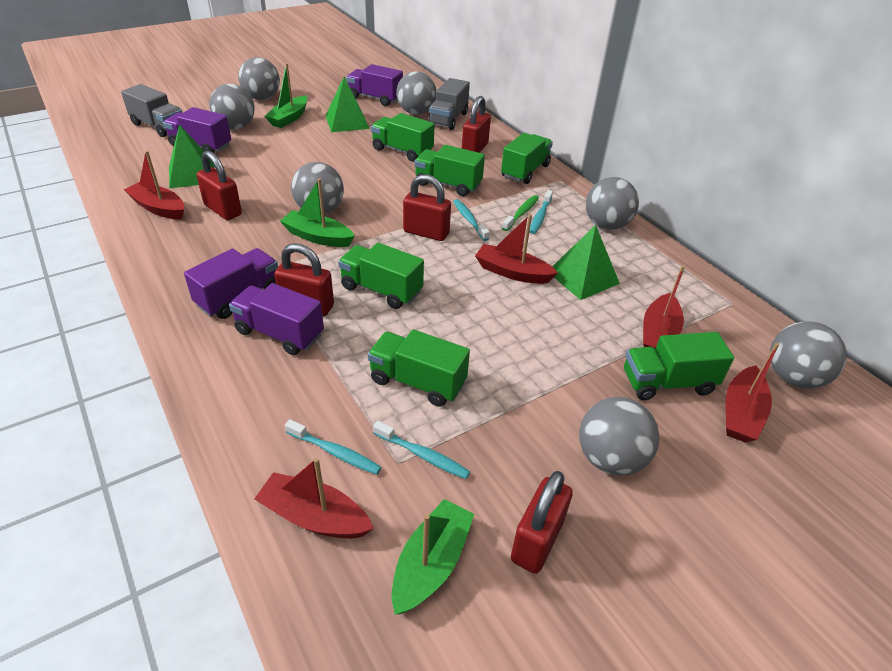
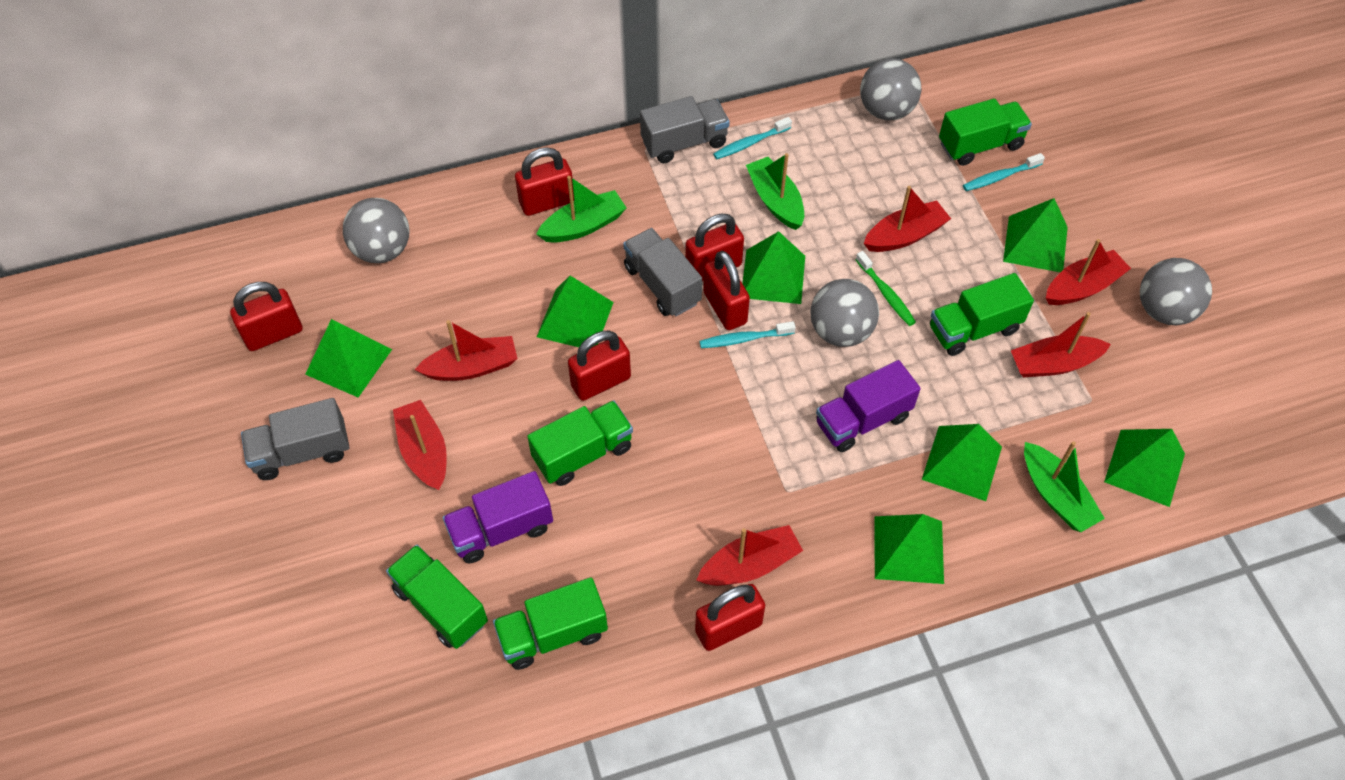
green pyramid: [169,124,215,188] [326,77,369,132] [552,225,620,300] = 3 -> [305,319,392,397] [537,276,614,347] [742,231,805,304] [874,514,944,584] [922,424,1002,501] [1003,198,1068,272] [1104,429,1185,507] = 7
green truck: [338,243,424,309] [368,330,470,407] [371,113,435,162] [414,145,485,196] [501,133,553,184] [624,332,734,400] = 6 -> [386,545,488,649] [493,577,608,670] [527,400,633,486] [930,273,1034,356] [939,98,1032,166] = 5
grey ball: [209,84,255,129] [238,57,280,100] [291,162,344,214] [396,71,437,115] [579,397,660,475] [586,177,639,230] [770,321,847,389] = 7 -> [343,198,409,263] [810,279,879,347] [860,58,921,121] [1140,258,1212,325] = 4
grey truck: [121,84,182,137] [428,78,470,130] = 2 -> [241,398,349,480] [623,228,702,316] [640,96,730,163] = 3
purple truck: [163,107,231,153] [184,248,278,319] [229,283,324,355] [346,64,403,106] = 4 -> [443,471,553,563] [816,360,921,452] = 2
red boat: [124,151,184,220] [254,458,374,538] [475,214,558,284] [643,266,685,349] [726,343,779,442] = 5 -> [393,400,447,490] [415,320,518,381] [697,525,803,586] [864,186,951,252] [1011,312,1111,378] [1046,239,1131,305] = 6
red padlock: [196,150,242,220] [274,243,334,316] [403,174,451,241] [462,96,491,153] [511,471,573,574] = 5 -> [230,282,303,351] [515,147,574,216] [568,331,631,401] [685,213,744,281] [695,584,765,651] [703,251,750,330] = 6
turquoise toothbrush: [285,419,382,475] [373,421,470,479] [453,199,490,241] [530,190,553,234] = 4 -> [699,321,796,348] [713,117,792,159] [963,153,1045,191] = 3

